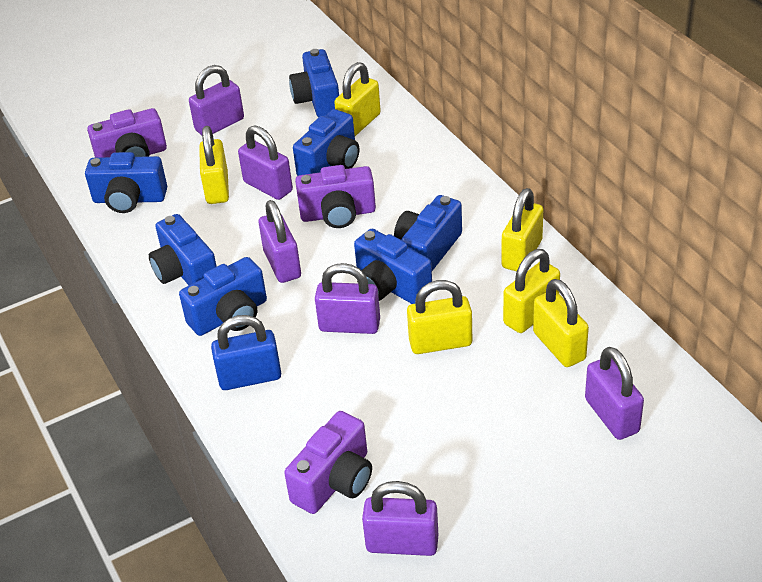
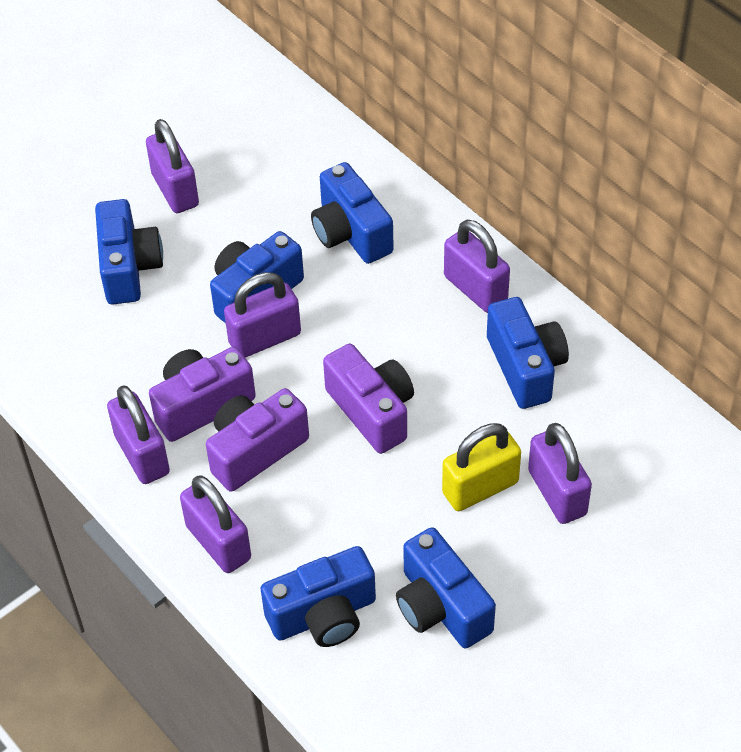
blue camera: [85,152,167,213] [149,214,217,285] [179,257,267,336] [289,49,339,118] [293,109,359,176] [354,229,432,304] [394,195,462,271] = 7 -> [95,199,163,305] [210,231,304,324] [261,546,376,647] [311,162,394,264] [396,527,496,648] [487,297,569,409] = 6
blue padlock: [211,315,281,390] = 1 -> none = 0
yellow padlock: [199,126,229,204] [334,62,381,136] [407,280,472,354] [501,188,544,272] [503,249,560,333] [533,279,589,367] = 6 -> [442,423,521,511] = 1

